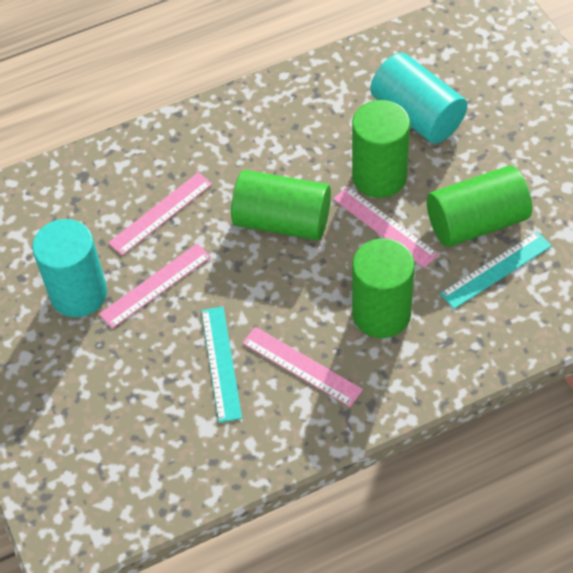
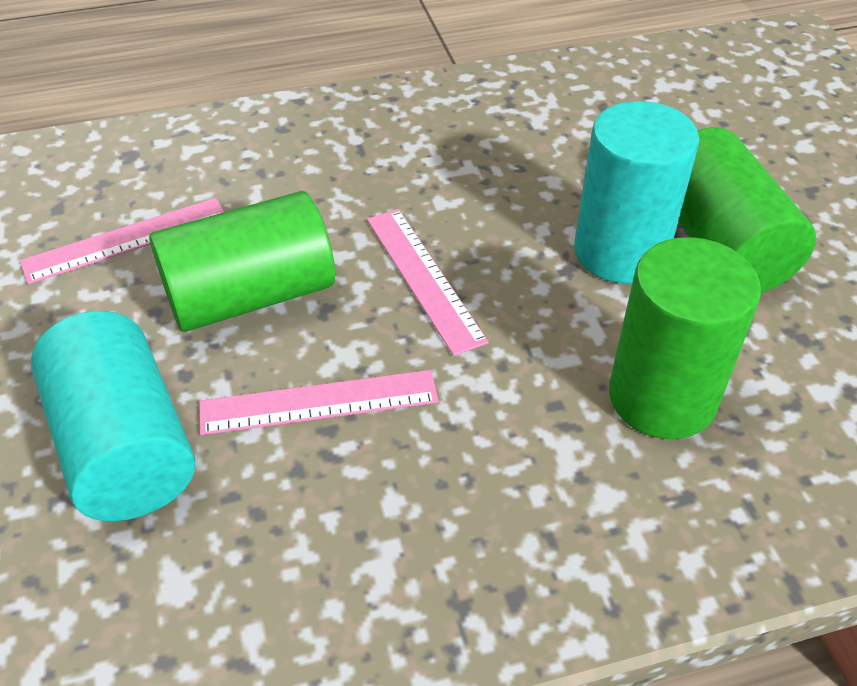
green cylinder: [231,170,331,240] [352,100,410,198] [352,238,415,338] [427,166,532,247] = 4 -> [149,191,335,332] [609,237,761,439] [678,127,816,293] = 3
pink ruler: [99,243,211,329] [108,172,212,256] [242,327,363,407] [333,186,439,268] = 4 -> [20,198,224,284] [199,370,438,435] [367,209,489,356] = 3
turquoise ruler: [201,306,242,423] [440,231,552,309] = 2 -> none = 0

